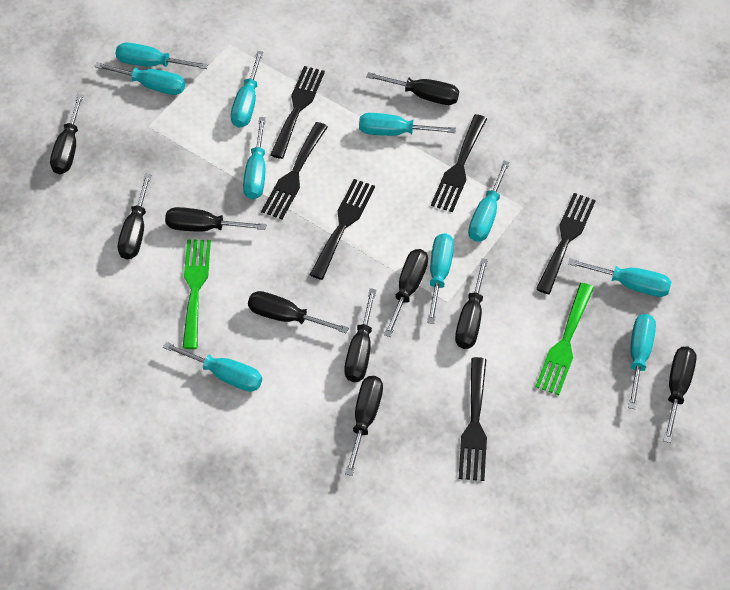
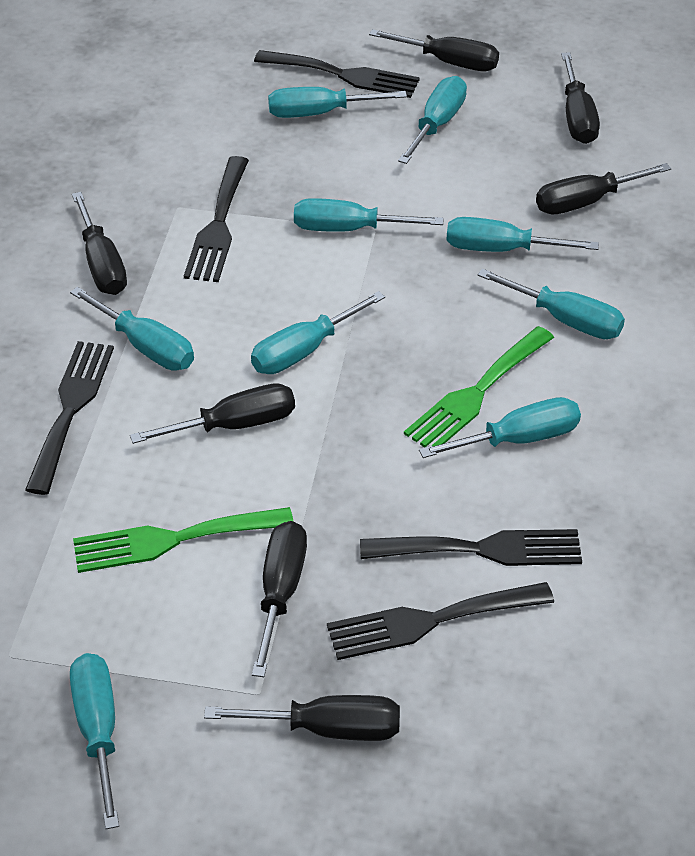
black fork: [261,122,328,219] [270,66,325,159] [310,179,375,280] [431,114,487,212] [459,357,487,481] [536,193,596,294] = 6 -> [25,341,114,495] [184,156,249,282] [254,50,420,98] [327,582,554,660] [360,529,582,566] = 5
black screwdriver: [50,94,84,174] [118,174,151,259] [165,207,266,232] [248,291,349,334] [344,289,376,382] [345,376,383,476] [366,72,459,105] [384,249,428,337] [455,258,488,349] [663,347,696,443] = 10 -> [72,192,127,295] [130,383,295,444] [204,695,400,741] [252,521,307,677] [369,29,499,71] [536,163,671,214] [561,52,600,144] = 7
turquoise screwdriver: [94,62,185,95] [115,42,208,69] [163,342,262,392] [231,51,263,128] [243,117,266,199] [359,113,456,136] [427,233,454,324] [468,161,510,242] [568,259,671,297] [628,314,656,409] = 10 -> [70,287,194,370] [70,653,119,829] [251,291,385,374] [268,87,407,118] [294,198,444,232] [398,76,467,164] [419,397,581,458] [446,217,599,252] [477,269,625,339] = 9

